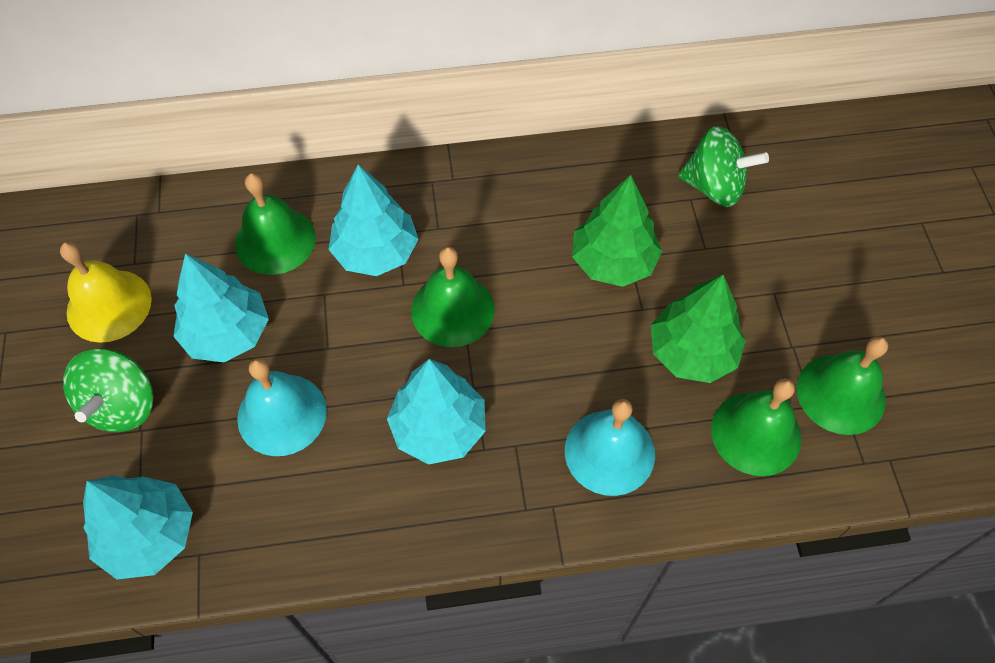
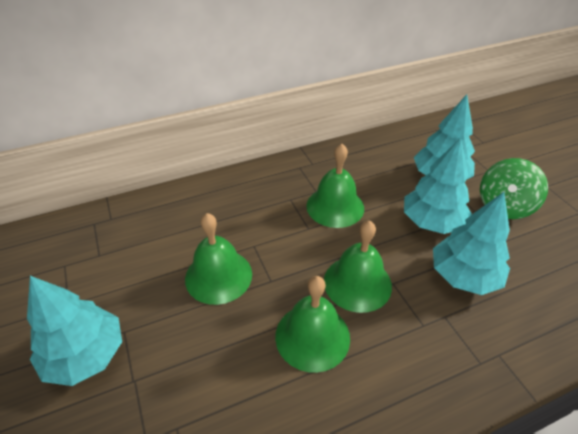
green spinning top: [63,349,154,432] [678,126,769,207] = 2 -> [480,158,548,219] = 1
green tree: [572,175,662,287] [651,275,746,383] = 2 -> none = 0
turquoise bell: [237,358,327,456] [565,399,655,496] = 2 -> none = 0
yellow bell: [60,242,152,343] = 1 -> none = 0

